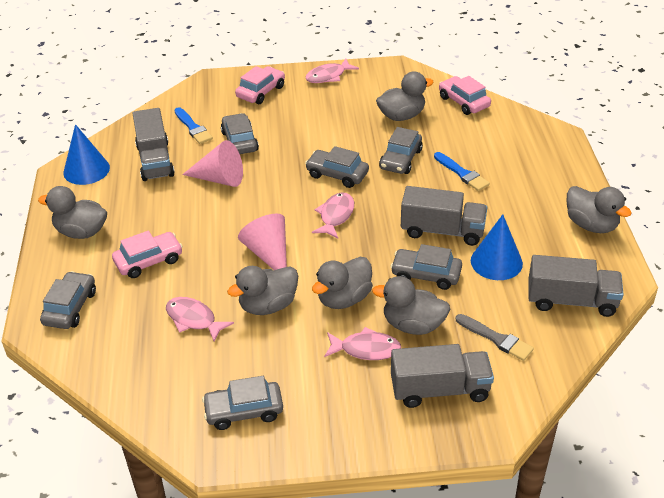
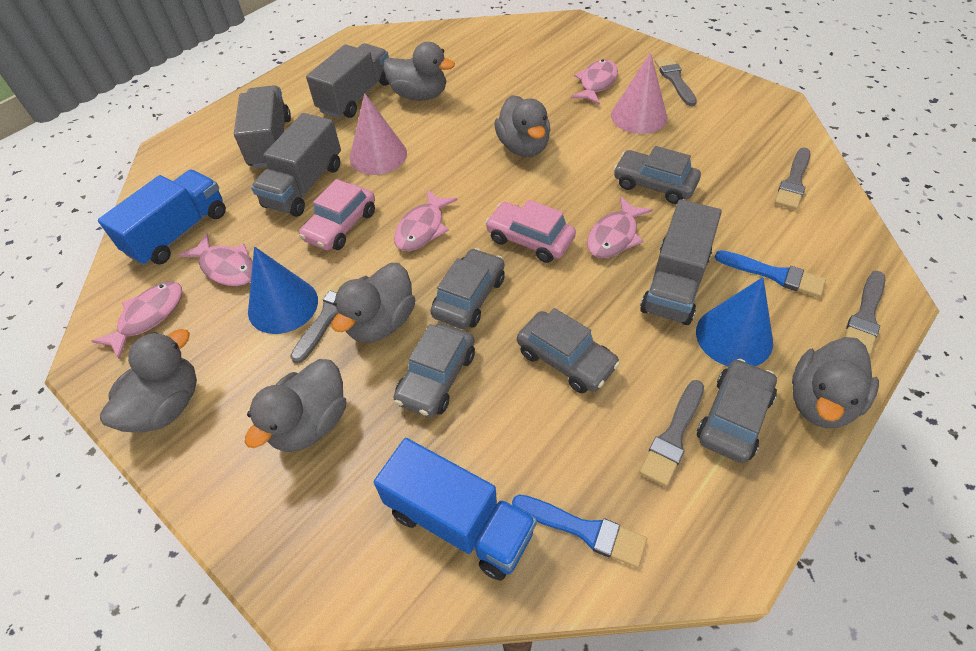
blue truck: none = 0 -> [98,170,226,266] [374,438,537,581] = 2
grey brush: [456,314,534,361] = 1 -> [290,277,352,364] [639,380,704,487] [654,56,697,106] [775,148,811,210] [845,271,885,355] = 5
grey car: [40,271,96,329] [202,376,283,430] [221,113,259,154] [305,146,369,188] [379,127,423,174] [390,244,462,290] = 6 -> [393,323,475,417] [430,248,505,329] [517,308,620,393] [614,146,701,204] [697,359,777,463] = 5
pink car: [112,231,183,278] [235,66,285,104] [439,76,491,115] = 3 -> [299,179,375,250] [485,200,576,263] = 2
pink fish: [166,297,234,342] [305,59,359,83] [312,193,354,239] [324,327,401,360] = 4 -> [91,281,182,359] [178,233,253,287] [394,190,458,251] [571,60,618,105] [587,197,653,258] = 5

